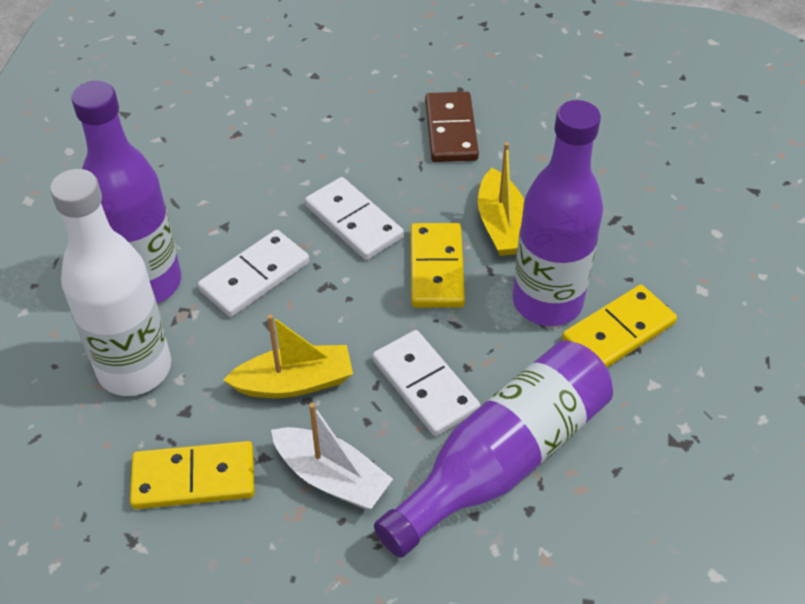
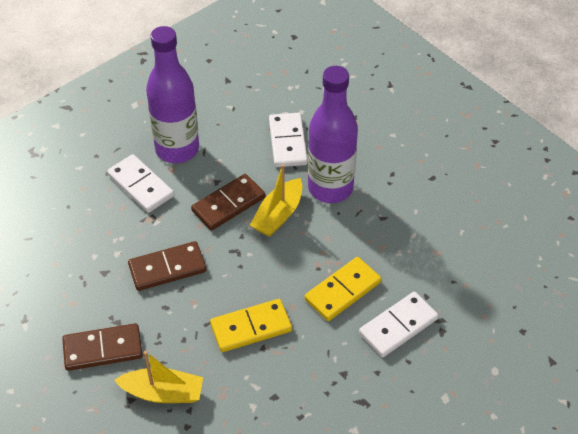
brown domino: [425,92,479,162] = 1 -> [62,323,143,371] [128,241,206,291] [191,174,265,230] = 3
purple bottle: [71,81,181,303] [374,340,613,558] [513,100,603,326] = 3 -> [146,26,199,163] [308,66,358,203] = 2
white boat: [271,403,393,509] = 1 -> none = 0
white bottle: [50,169,171,396] = 1 -> none = 0
yellow domino: [130,441,255,509] [410,223,465,308] [562,285,677,368] = 3 -> [210,299,292,352] [305,257,381,321] = 2

